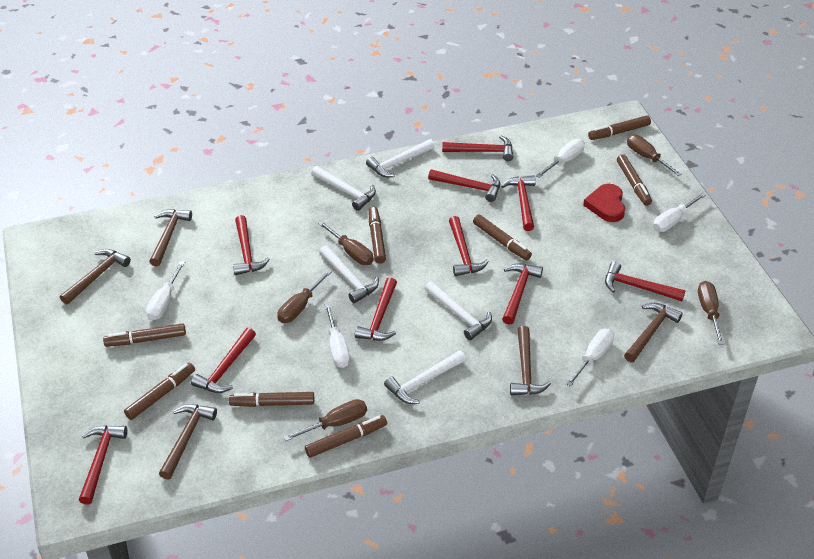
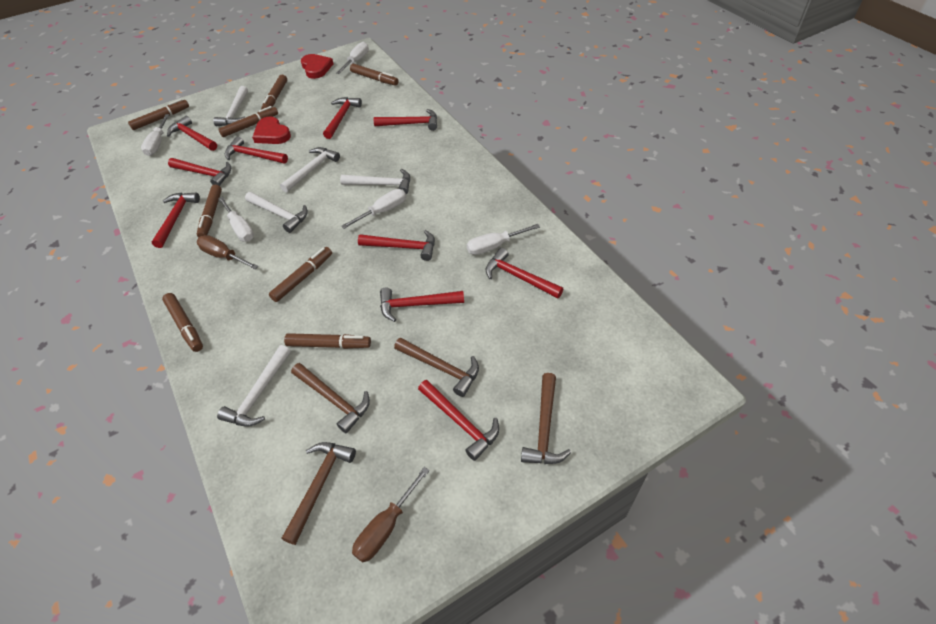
brown hammer: [60,249,131,305] [149,209,192,266] [159,404,217,480] [510,326,551,395] [624,303,683,362] = 5 -> [281,442,356,545] [291,363,370,433] [394,338,479,397] [521,373,571,464] = 4
brown screwdriver: [277,270,331,323] [284,399,367,441] [318,221,373,265] [627,134,682,176] [698,281,724,345] = 5 -> [197,235,258,270] [352,467,430,562] = 2
red heart: [583,184,625,222] = 1 -> [252,117,291,144] [301,54,333,79] = 2

